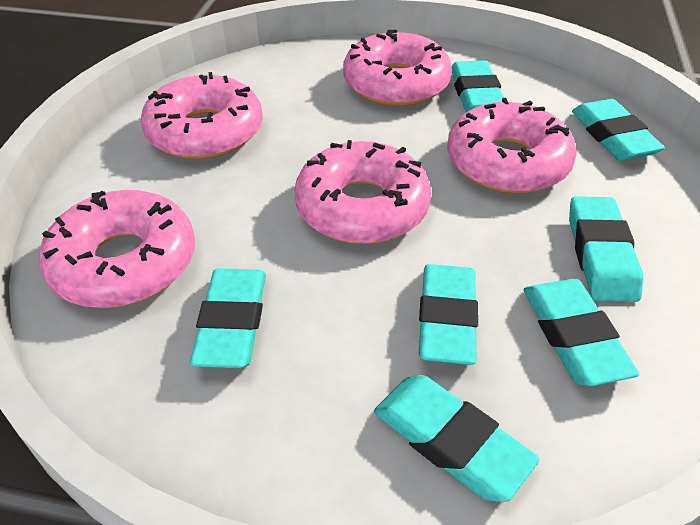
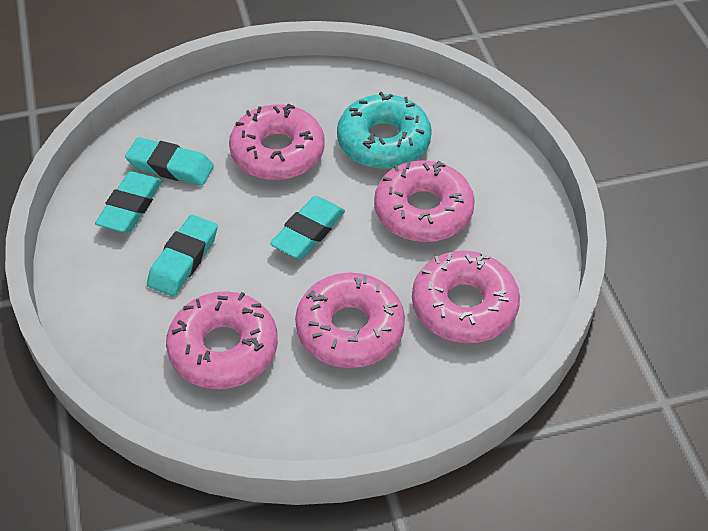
turquoise donut: none = 0 -> [337,92,432,169] = 1
turquoise eraser: [190,268,266,368] [374,375,540,502] [419,264,478,365] [452,60,504,112] [524,279,639,386] [569,196,643,302] [572,99,665,161] = 7 -> [95,171,163,233] [125,137,214,186] [147,215,218,296] [270,196,345,259] = 4

